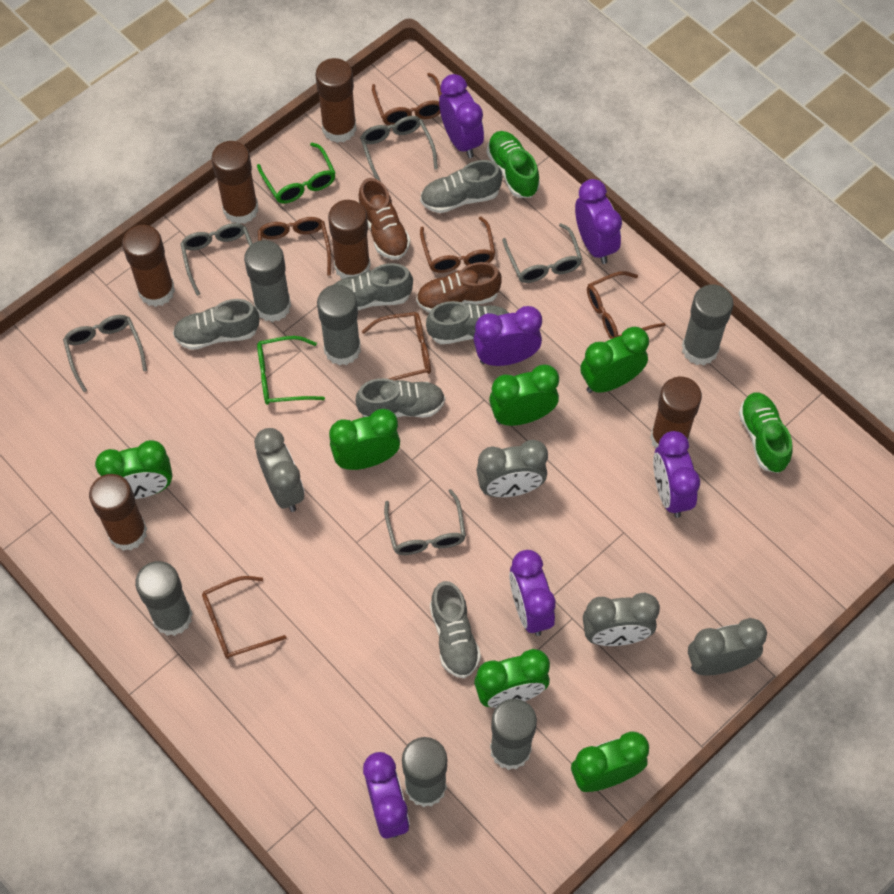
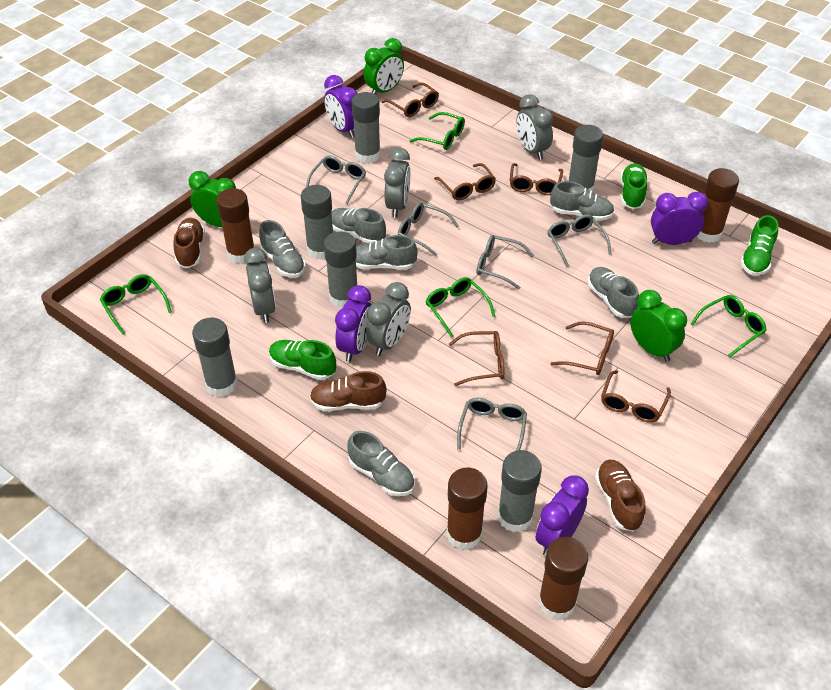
brown glue stick: [89,474,147,551] [122,225,175,307] [211,141,258,224] [315,58,357,143] [328,200,370,279] [650,377,702,449] = 6 -> [216,188,255,264] [447,468,488,550] [538,537,588,620] [696,168,739,243] = 4
brown shoe: [359,178,410,259] [416,262,502,313] = 2 -> [173,218,205,268] [310,371,387,411] [595,460,646,532] = 3
green clock: [95,440,172,499] [329,409,400,470] [474,649,550,708] [489,365,559,426] [571,731,649,792] [580,327,649,393] = 6 -> [189,171,236,227] [364,38,404,95] [630,290,687,362] = 3
green glasses: [257,143,336,204] [257,336,325,405] = 2 -> [100,274,172,335] [410,112,465,150] [426,277,496,337] [691,295,766,358] = 4
green shoe: [487,131,540,198] [739,393,792,473] = 2 -> [269,340,336,380] [620,163,648,209] [741,215,779,276] = 3
purple clock: [363,752,410,839] [439,74,484,158] [474,306,542,366] [509,550,556,636] [575,179,622,264] [653,431,700,518] = 6 -> [324,75,358,138] [335,285,372,362] [536,475,589,556] [651,192,708,245] = 4

